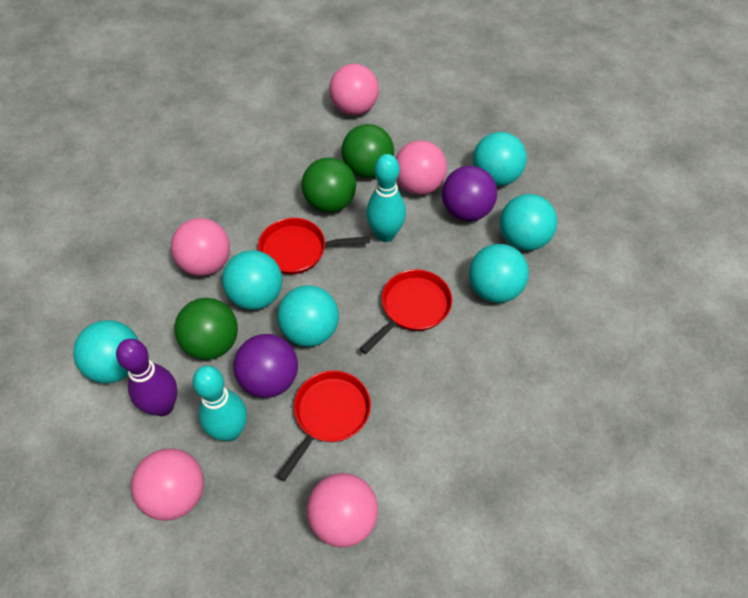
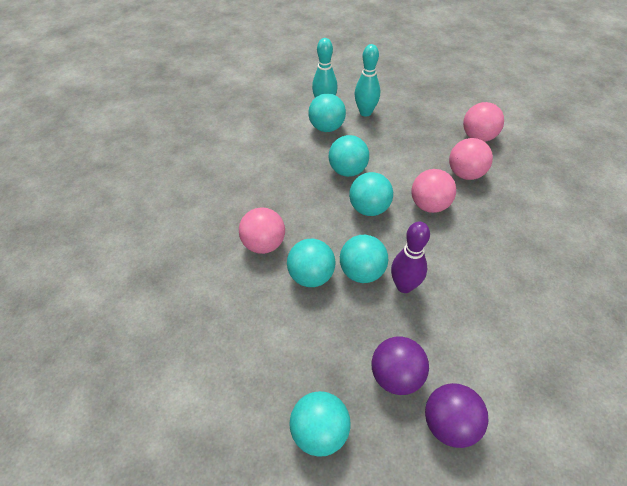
green ball: [174,298,238,360] [301,158,356,213] [341,124,394,178] = 3 -> none = 0
pink ball: [131,448,204,521] [171,218,230,276] [307,473,378,548] [329,64,379,115] [396,140,447,195] = 5 -> [239,208,285,254] [411,169,456,213] [449,138,493,180] [463,102,504,142] = 4
red pan: [258,218,370,274] [277,370,371,481] [360,269,452,354] = 3 -> none = 0

